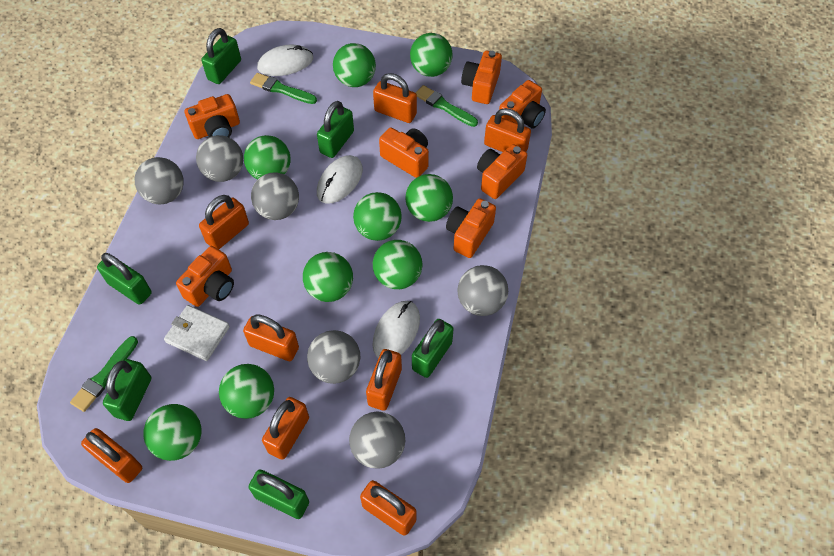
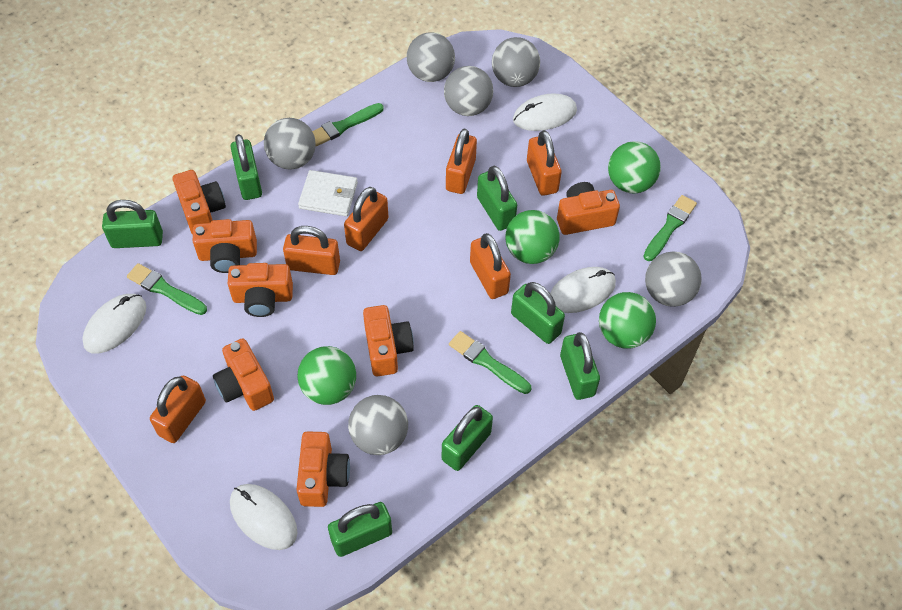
green ball: [143,404,201,461] [219,364,274,419] [244,135,291,180] [303,252,353,302] [333,43,376,87] [353,192,402,241] [373,240,423,289] [405,174,453,222] [410,33,452,77] = 9 -> [297,346,356,405] [506,210,560,264] [599,292,656,349] [608,141,661,194] = 4
green brush: [70,336,138,412] [250,73,317,104] [415,85,478,127] = 3 -> [127,263,207,315] [312,103,384,146] [449,331,531,394] [643,195,697,261] = 4
green padlock: [97,253,152,305] [103,359,151,421] [201,28,241,84] [248,469,309,519] [317,101,354,158] [412,319,453,378] = 6 -> [102,200,163,248] [231,134,262,200] [328,502,392,557] [442,405,493,471] [477,166,517,231] [511,282,565,344] [560,332,600,400] = 7
orange padlock: [81,428,142,483] [199,195,249,249] [243,315,299,361] [262,397,309,460] [360,480,416,536] [366,349,402,411] [373,73,417,123] [484,108,531,152] = 8 -> [150,376,206,443] [283,226,340,275] [344,187,388,251] [446,129,477,194] [470,233,511,299] [527,130,562,196] = 6
white mouse: [257,44,313,76] [317,155,363,204] [373,301,420,358] = 3 -> [82,294,146,354] [230,484,297,550] [513,93,577,131] [550,267,616,313] = 4

